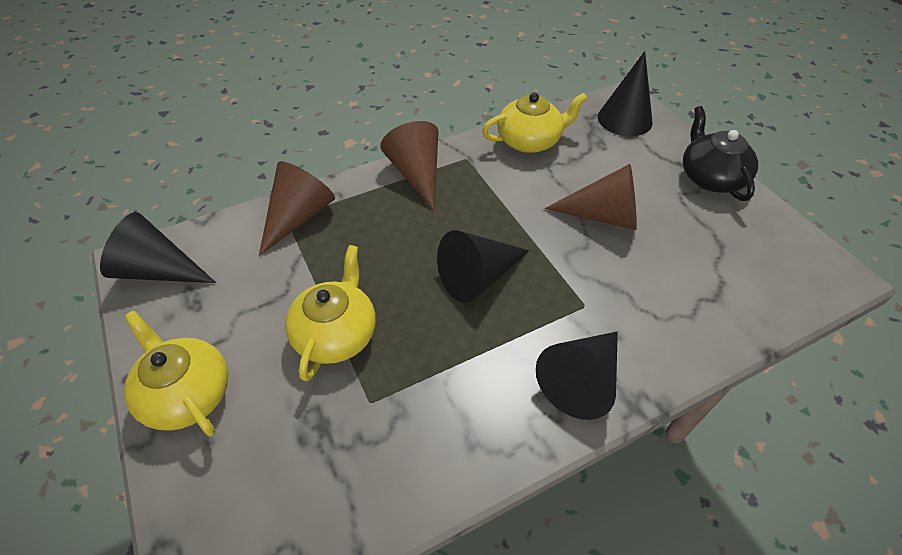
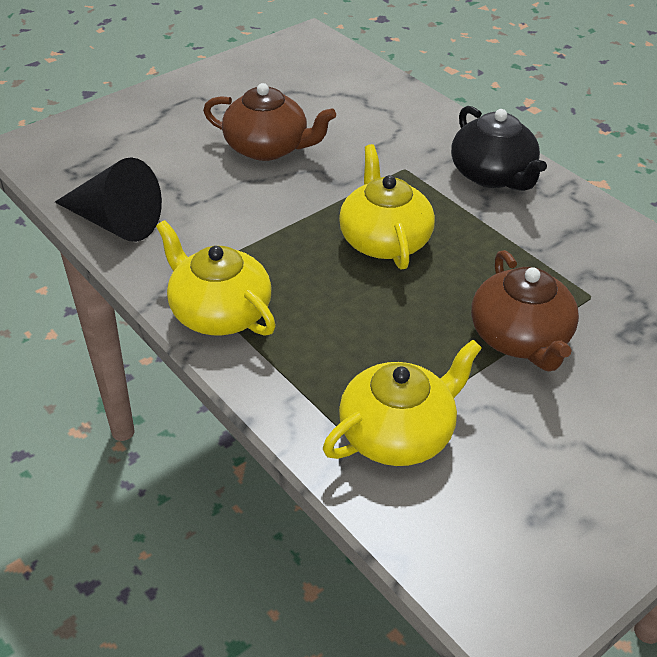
black cone: [100,212,216,283] [437,230,529,303] [536,332,618,420] [598,51,653,136] = 4 -> [55,157,162,242] = 1
brown cone: [259,161,335,256] [380,121,438,211] [545,164,637,230] = 3 -> none = 0
brown teapot: none = 0 -> [203,83,336,161] [471,250,579,371] = 2

